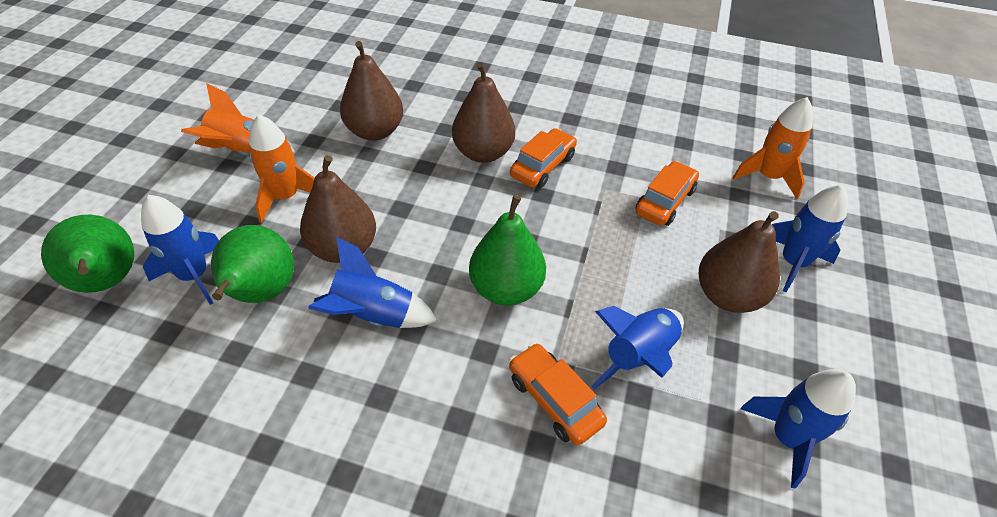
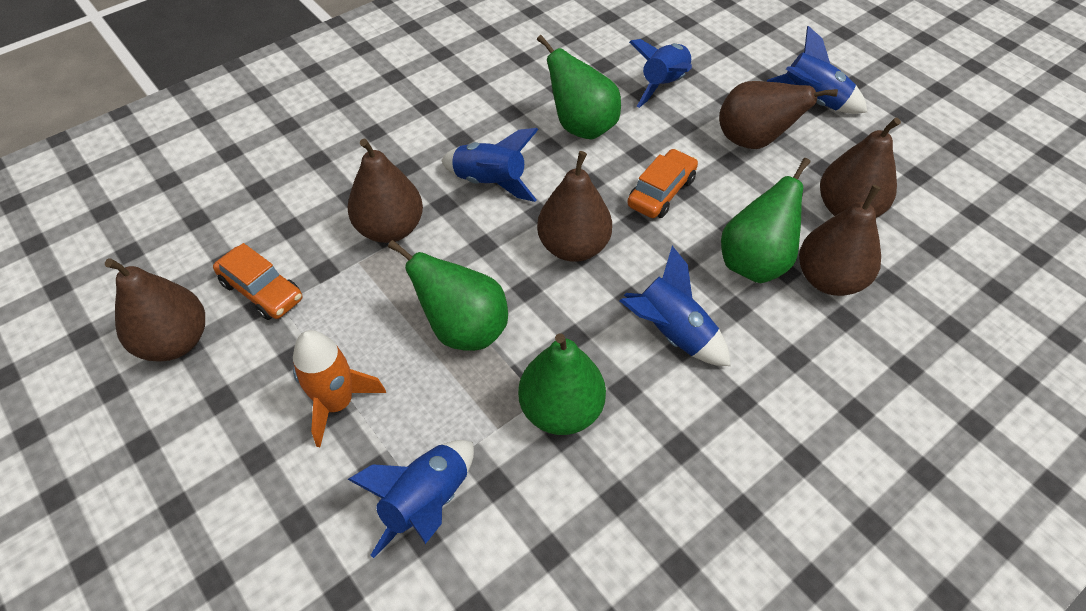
brown pear: [300,155,376,263] [340,41,403,141] [452,62,515,163] [699,211,780,313] = 4 -> [105,258,205,361] [348,138,423,243] [537,151,612,262] [719,81,838,149] [799,185,881,296] [820,118,901,218] = 6
green pear: [41,215,134,293] [211,225,294,303] [469,195,546,306] = 3 -> [388,240,508,351] [518,333,606,435] [537,35,621,139] [721,158,810,283] = 4
orange car: [509,343,607,445] [510,128,577,188] [635,161,699,226] = 3 -> [213,243,302,320] [627,149,698,218] = 2
orange rocket: [181,83,295,156] [249,114,315,223] [732,97,813,199] = 3 -> [293,330,386,447] = 1

